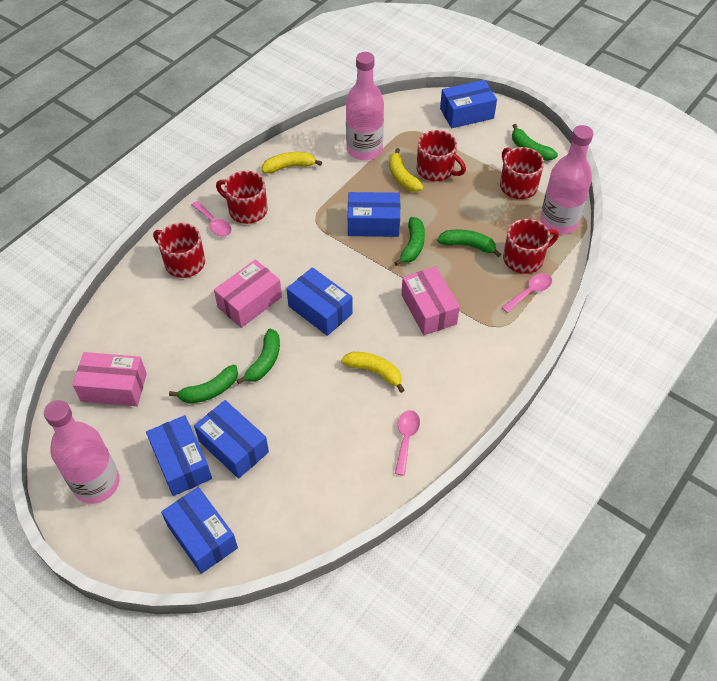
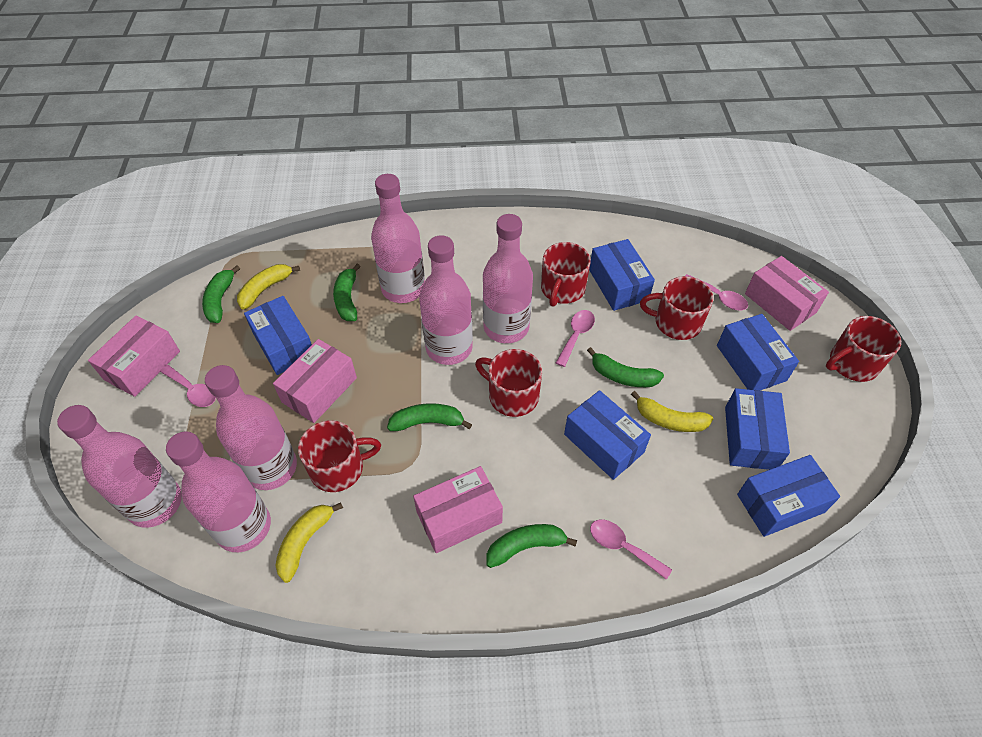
pink bottle: [44,400,120,504] [346,52,384,160] [540,125,593,234] = 3 -> [57,405,182,528] [166,431,271,552] [205,365,297,490] [371,174,425,303] [419,235,473,365] [483,214,533,343] = 6
pink box: [73,352,147,406] [214,259,282,328] [401,267,460,335] = 3 -> [88,315,180,397] [273,339,357,423] [413,466,503,553] [745,256,829,331] = 4
pink spoon: [191,201,232,237] [395,410,420,476] [501,273,552,313] = 3 -> [160,365,216,407] [556,310,595,367] [590,519,672,580] [685,274,748,311] = 4

